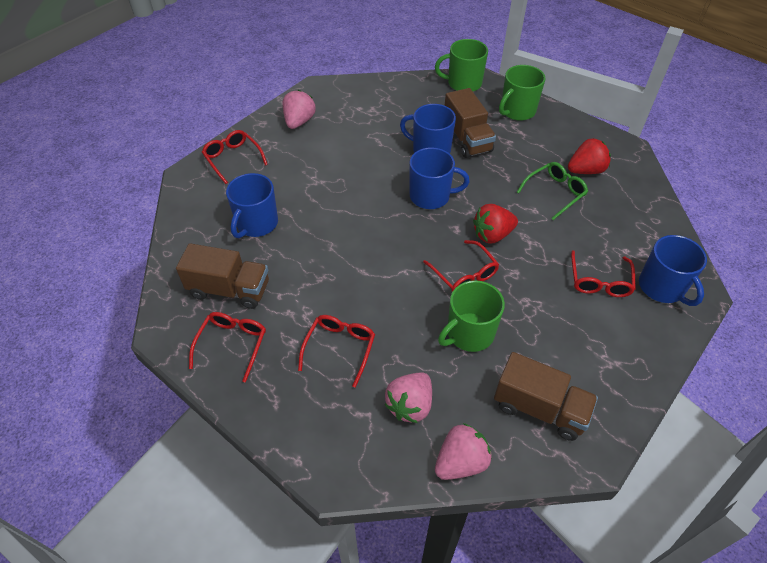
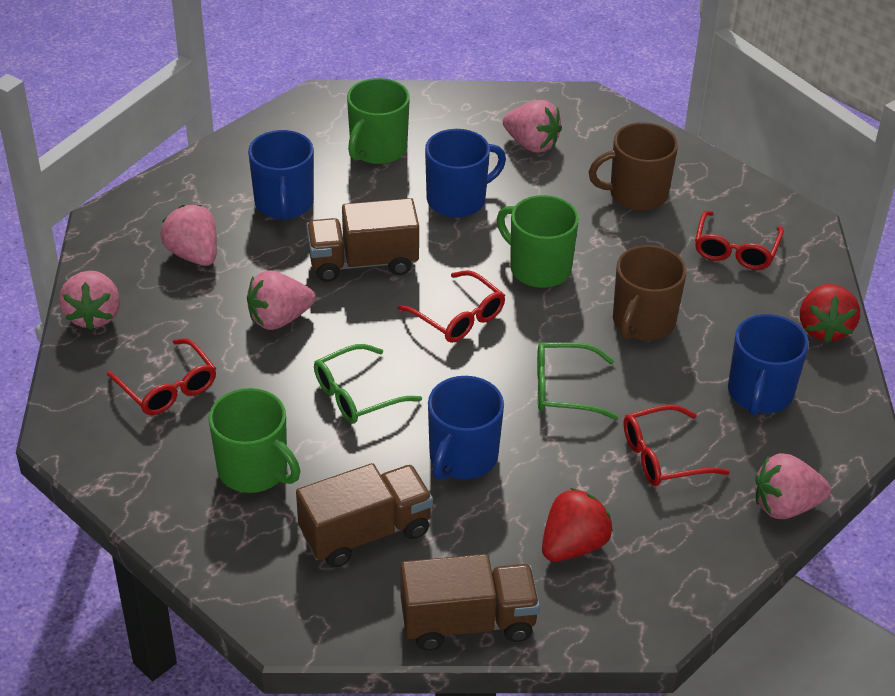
brown mug: none = 0 -> [589,122,678,211] [613,245,687,340] = 2
green glasses: [517,162,588,220] = 1 -> [314,344,422,423] [537,342,618,420] = 2
pink strawberry: [283,90,316,129] [385,372,432,423] [435,423,492,480] = 3 -> [59,271,120,330] [160,205,217,266] [247,270,315,330] [503,100,562,153] [755,453,831,519] = 5
red glasses: [189,312,266,383] [202,130,268,184] [298,315,375,388] [423,240,499,292] [571,250,636,297] = 5 -> [107,338,216,415] [398,270,505,343] [624,404,730,486] [695,211,784,270] = 4

